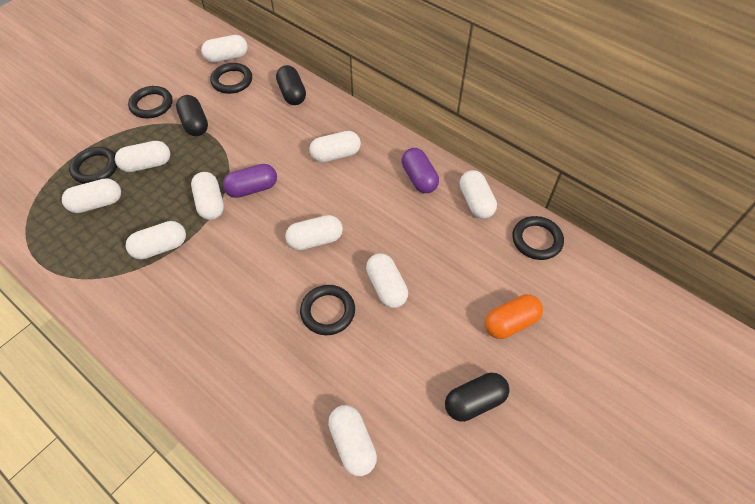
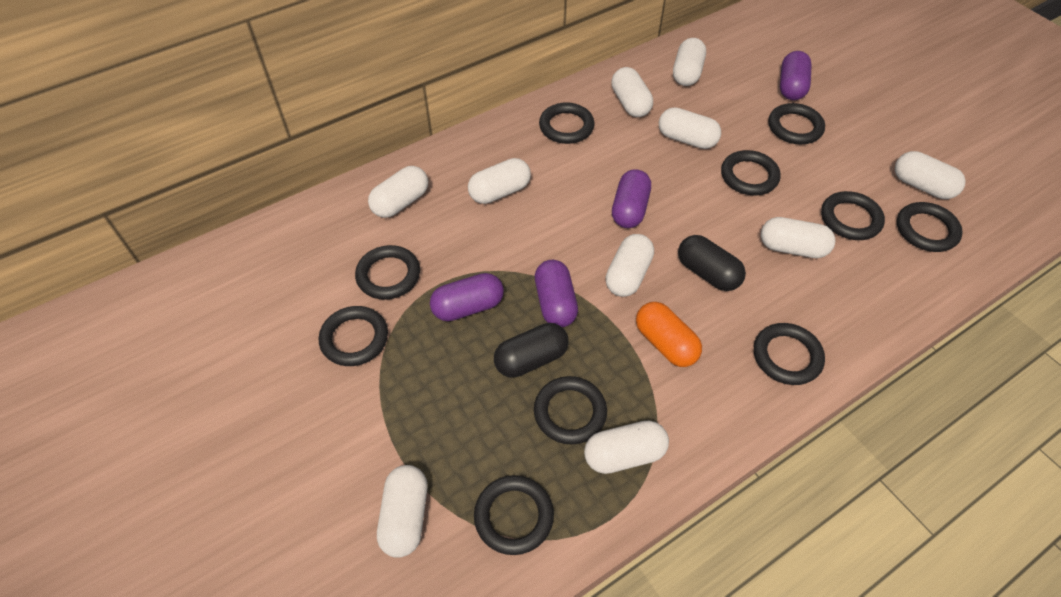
black capsule: [176,95,208,136] [276,65,306,105] [445,373,510,422] = 3 -> [494,323,569,378] [678,235,746,291] = 2
black ring: [69,147,118,184] [128,86,173,119] [210,63,252,94] [300,285,355,335] [512,216,564,260] = 5 -> [319,306,388,366] [355,245,420,300] [474,475,554,555] [534,376,607,445] [539,102,595,144] [721,150,781,196] [754,323,825,385] [768,103,825,145] [821,191,885,240] [897,202,963,252] = 10
purple capsule: [223,164,277,198] [402,148,439,193] = 2 -> [430,273,504,321] [535,260,578,327] [612,169,651,228] [780,51,812,100] = 4

